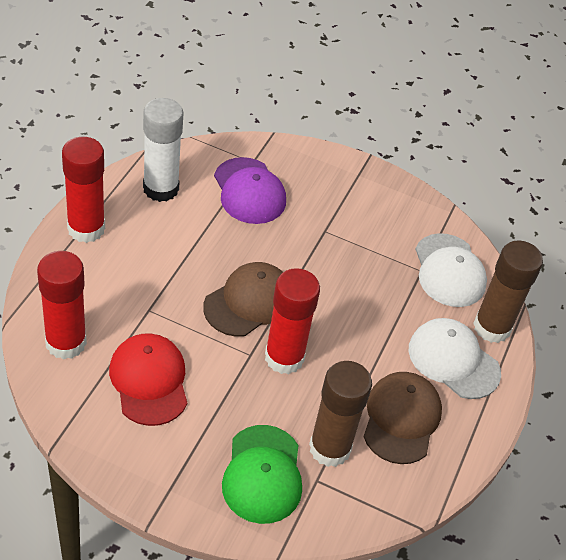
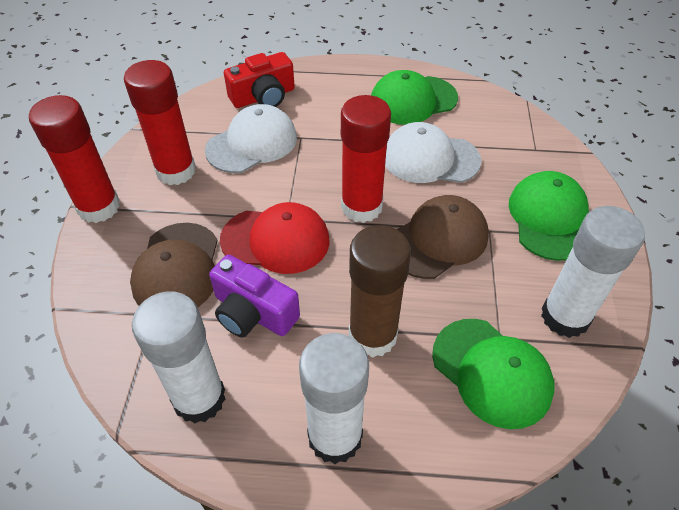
brown glue stick: [309,361,372,467] [473,240,543,343] = 2 -> [349,225,411,357] = 1
green cap: [222,425,302,524] = 1 -> [371,70,458,125] [432,319,555,429] [509,171,589,261] = 3
purple camera: none = 0 -> [209,255,300,337] = 1
purple cap: [214,157,286,224] = 1 -> none = 0
red camera: none = 0 -> [224,52,295,108] = 1
white glue stick: [143,98,184,202] = 1 -> [132,291,226,424] [299,333,369,464] [541,206,645,338] = 3

